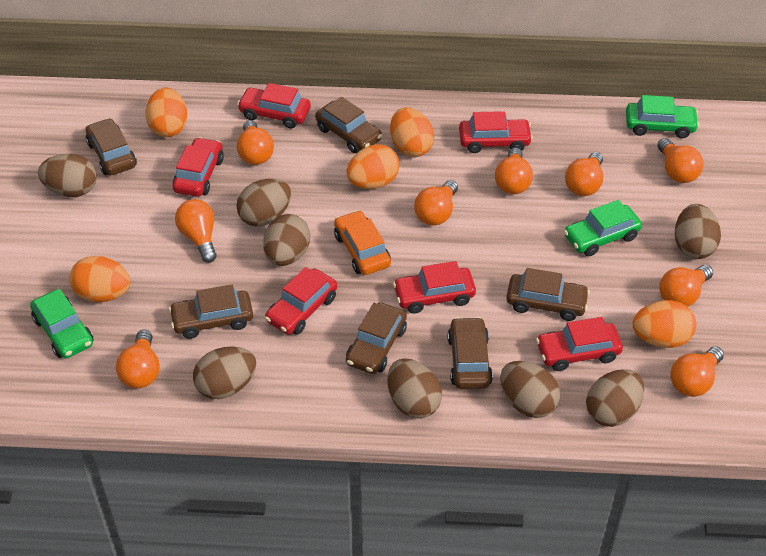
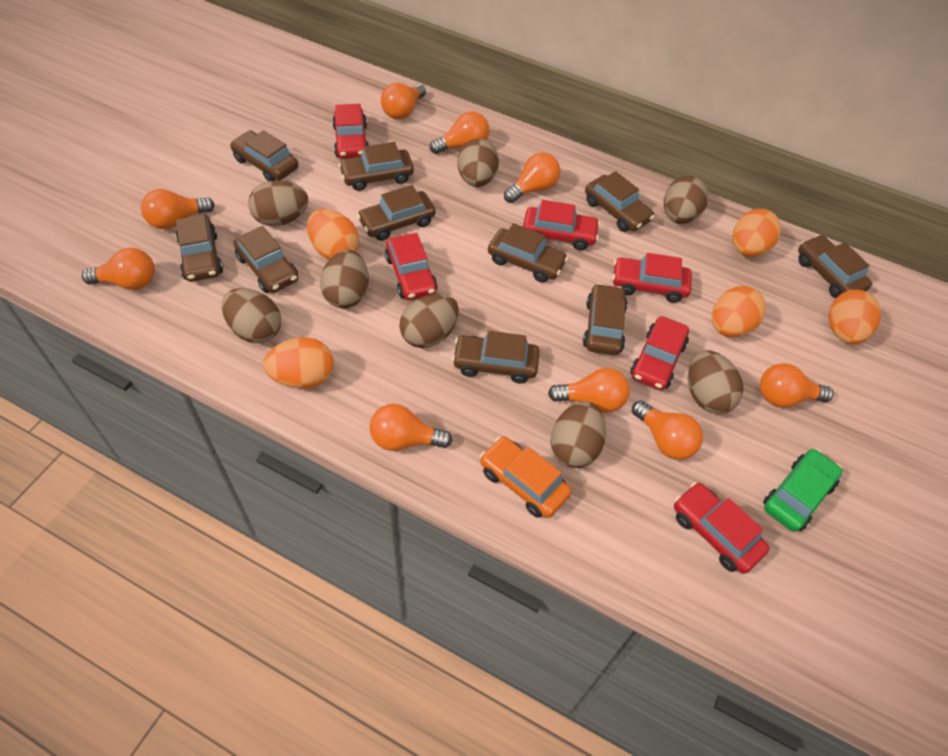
brown car: [86,118,137,175] [169,284,253,339] [315,97,382,153] [346,302,407,374] [447,317,493,389] [506,268,590,321] = 6 -> [176,215,223,282] [230,130,298,182] [233,226,298,293] [338,142,414,191] [357,185,436,241] [452,331,540,383] [488,223,568,283] [583,283,627,355] [585,171,655,232] [798,235,872,298] = 10
green car: [30,289,94,358] [564,200,642,256] [626,95,699,138] = 3 -> [763,449,843,532] = 1

